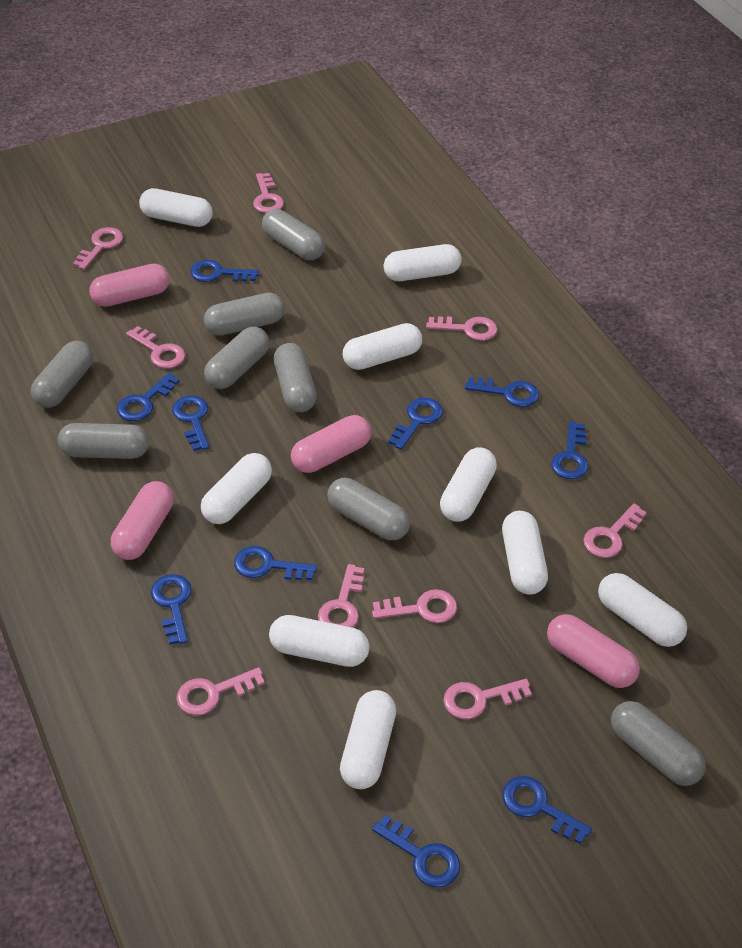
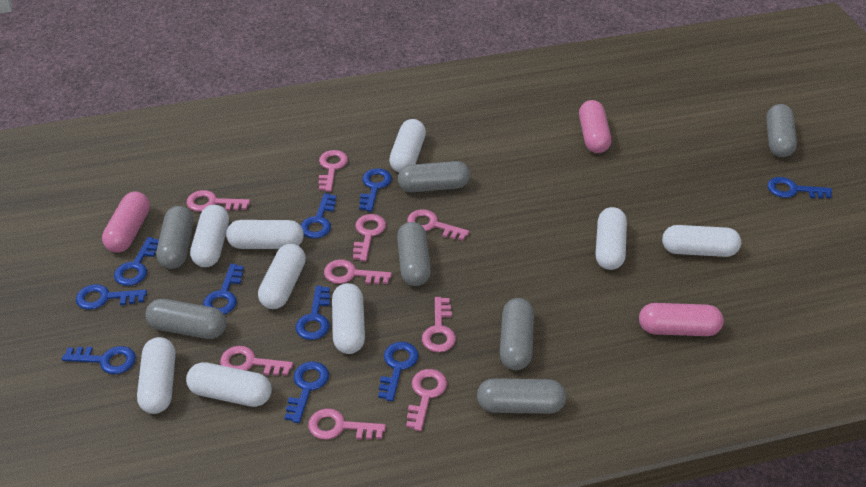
grey capsule: [31,341,93,408] [58,423,149,459] [204,293,285,336] [204,327,270,389] [262,209,325,260] [274,343,317,412] [327,478,410,540] [611,701,706,786] = 8 -> [145,299,226,339] [156,206,193,269] [397,222,431,286] [398,161,470,192] [477,378,566,414] [500,298,534,370] [766,104,797,157] = 7
pink capsule: [89,264,170,307] [111,481,174,560] [291,415,371,473] [547,614,640,688] = 4 -> [102,192,150,252] [579,100,611,153] [639,303,724,336] = 3

